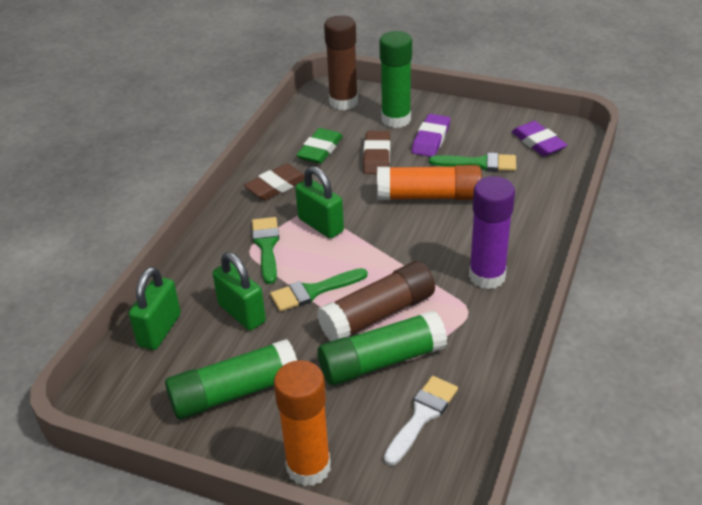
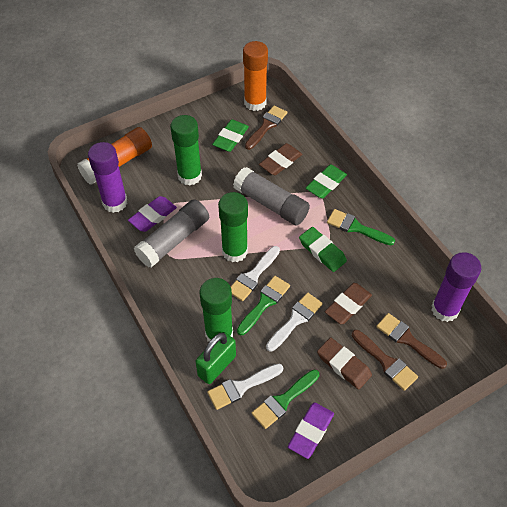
brown brush: none = 0 -> [245,106,287,150] [352,330,418,391] [376,313,447,369] = 3
brown eraser: [244,163,304,200] [363,131,390,174] = 2 -> [259,143,302,175] [317,337,372,390] [325,283,372,324] = 3
brown glue stick: [317,261,435,341] [324,15,358,110] = 2 -> none = 0
green eraser: [296,128,343,164] = 1 -> [212,119,249,152] [299,227,347,272] [306,164,347,199] = 3
green padlock: [129,267,181,350] [213,252,266,331] [295,166,344,239] = 3 -> [196,332,236,384] = 1
grey glue stick: none = 0 -> [134,199,209,268] [233,167,310,225] = 2
purple glue stick: [469,176,515,289] = 1 -> [88,142,127,213] [431,252,481,322] = 2
white brush: [384,376,458,465] = 1 -> [207,364,283,410] [231,246,280,301] [266,293,323,352] = 3

